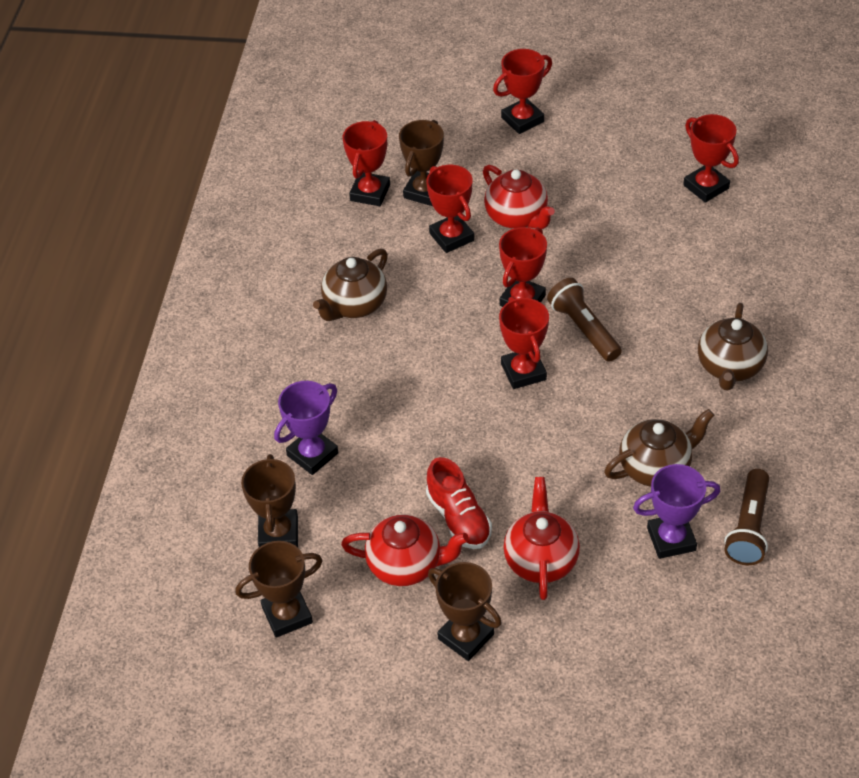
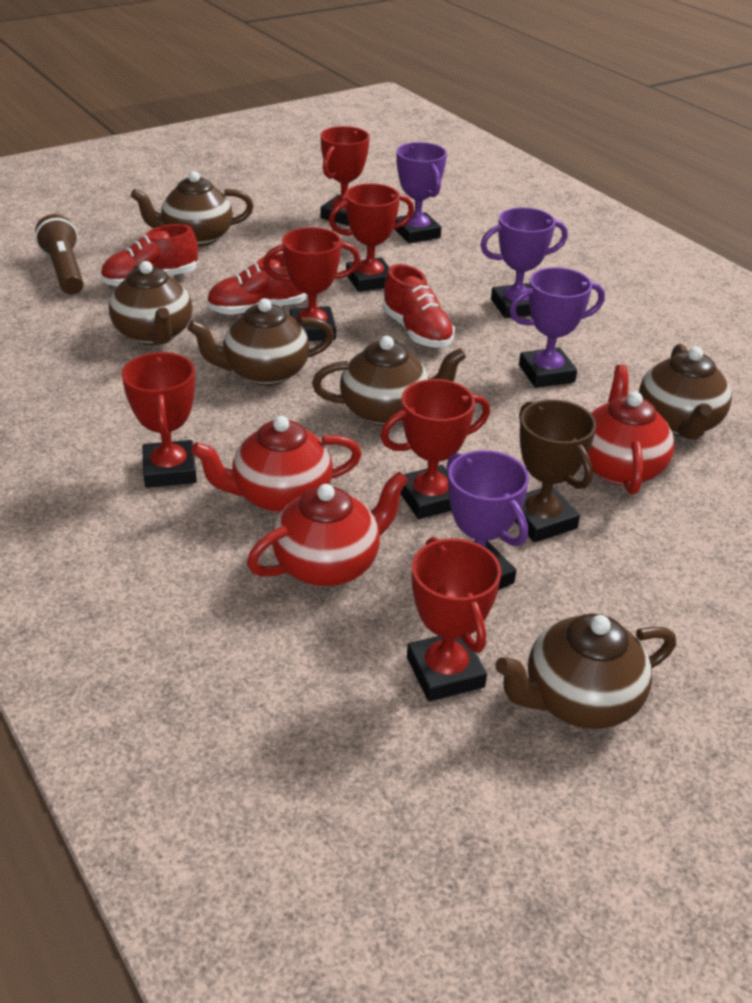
brown flashlight: [547,278,622,362] [724,469,769,565] = 2 -> [35,214,84,295] = 1
brown teapot: [313,249,388,321] [604,409,714,487] [698,303,768,390] = 3 -> [109,261,192,345] [131,171,254,246] [188,298,334,386] [312,336,466,426] [495,613,676,729] [639,344,732,440] = 6
brown trophy: [235,541,323,638] [241,454,298,547] [399,120,444,206] [428,562,502,661] = 4 -> [515,399,596,543] = 1
purple trophy: [274,381,338,475] [633,464,720,559] = 2 -> [395,142,447,243] [446,450,529,590] [480,207,568,318] [509,267,605,388] = 4
red shoe: [426,457,492,549] = 1 -> [100,224,198,286] [207,253,307,315] [382,264,455,348] = 3

